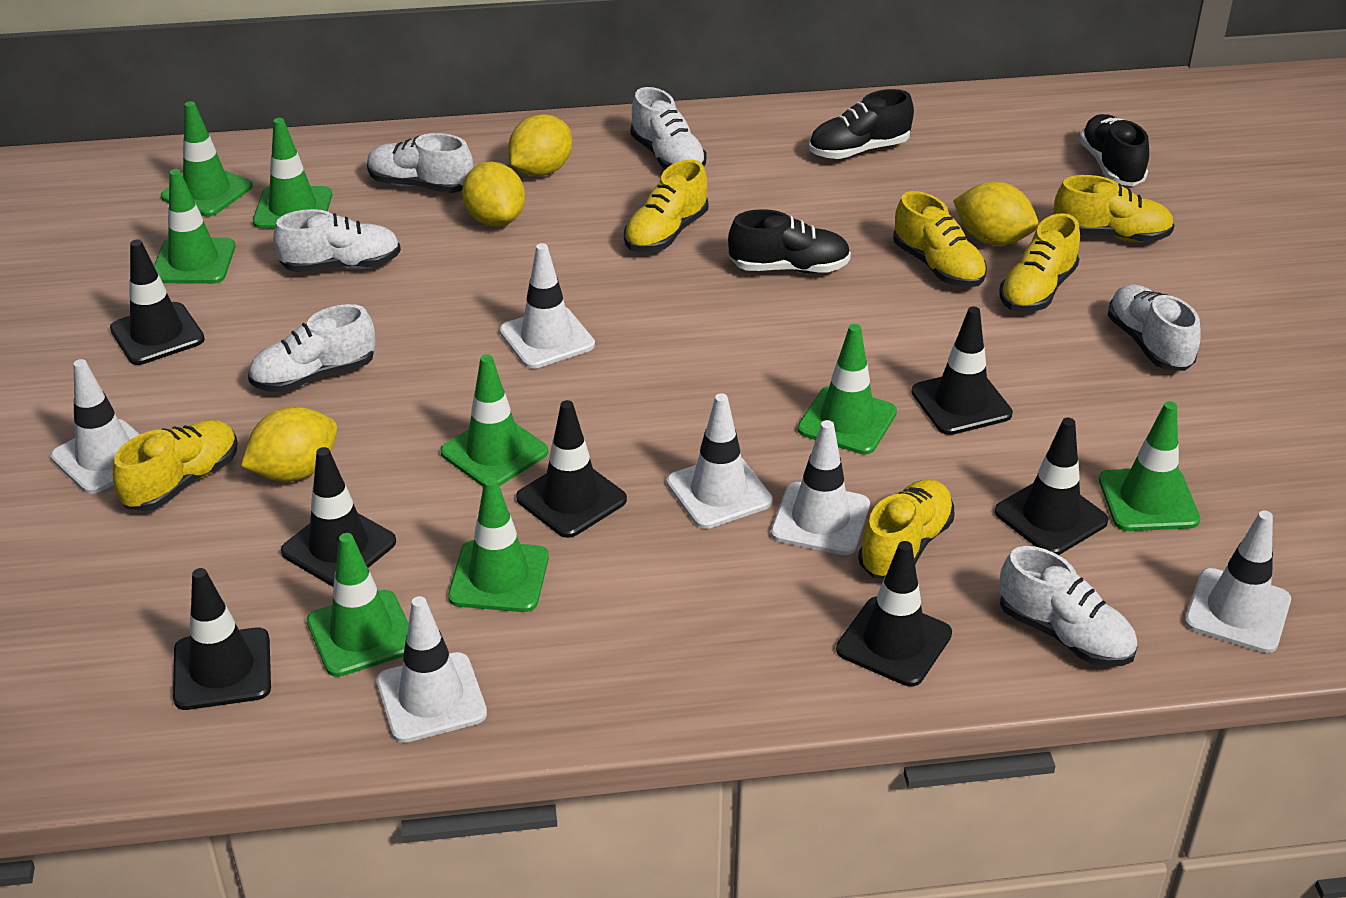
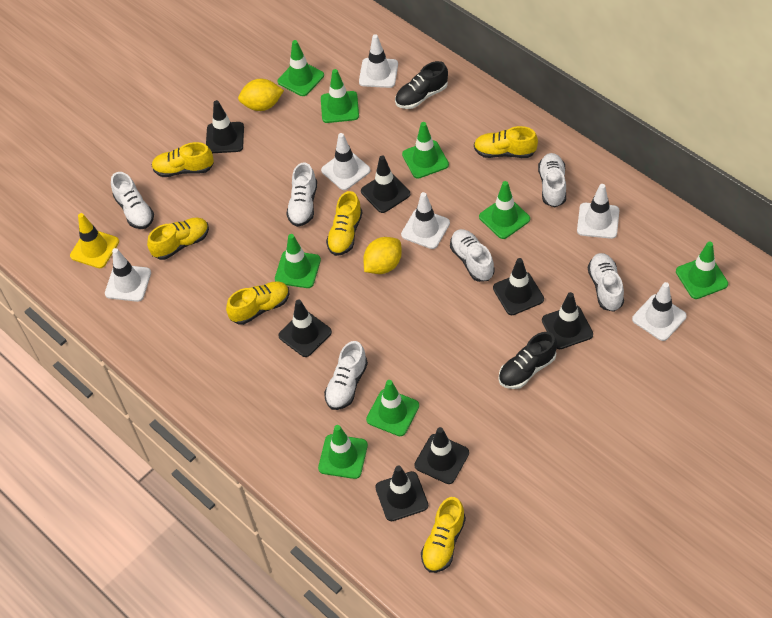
black shoe: [728,209,851,273] [809,89,914,159] [1079,114,1149,186] = 3 -> [395,61,448,109] [499,332,557,389] = 2
yellow lemon: [241,406,337,482] [462,162,525,227] [508,114,572,176] [953,182,1038,246] = 4 -> [238,79,284,111] [363,237,402,274] = 2
yellow traffic cone: none = 0 -> [70,213,119,268] = 1

